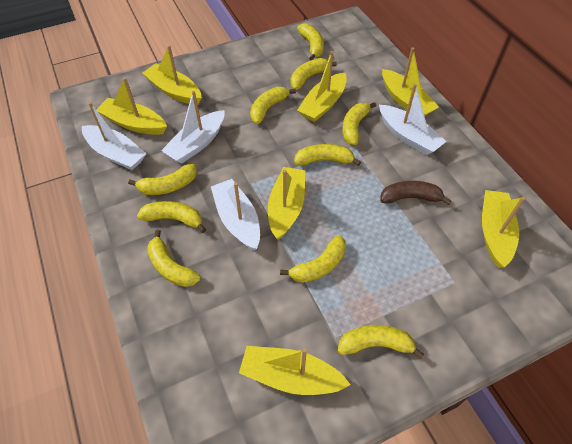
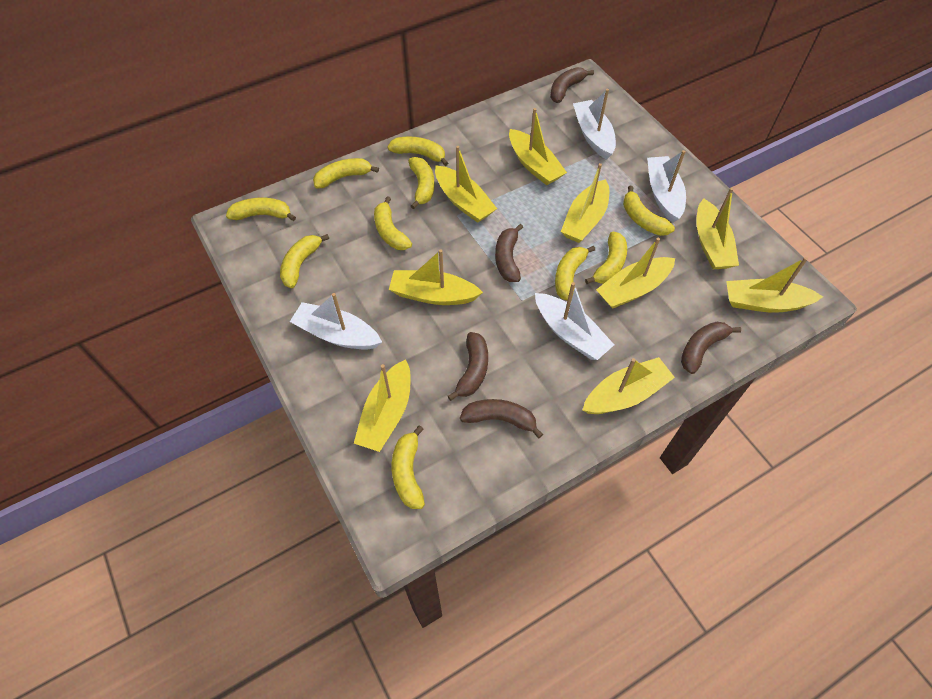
brown banana: [380,181,452,205] = 1 -> [448,332,488,401] [460,399,543,438] [495,224,523,282] [550,67,594,103] [681,322,741,374] = 5
yellow boat: [96,77,167,135] [142,45,202,104] [239,346,351,395] [268,167,305,240] [297,51,347,122] [382,47,439,116] [482,190,525,268] = 7 -> [354,359,411,452] [389,249,483,305] [435,146,497,223] [509,108,567,185] [561,163,609,243] [583,357,675,414] [596,238,675,309] [696,188,739,269] [726,257,823,313] = 9

